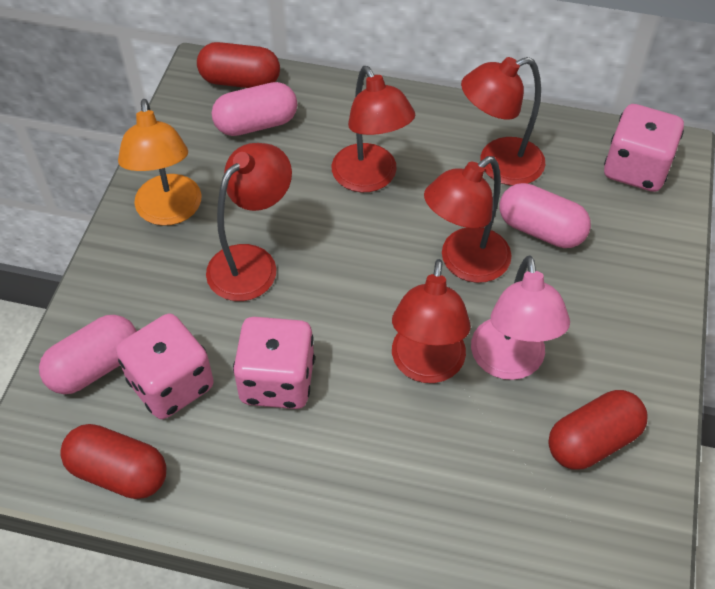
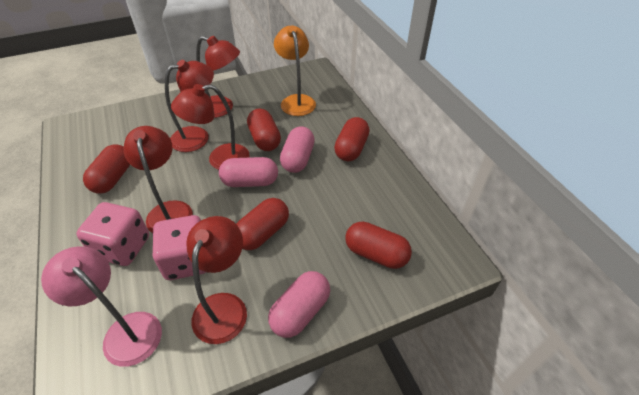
pink dice: [116,314,214,419] [233,317,315,409] [604,104,684,192] = 3 -> [76,202,149,266] [153,215,206,280] = 2
red capsule: [60,424,167,499] [197,42,280,88] [548,390,648,470] = 3 -> [83,144,130,194] [236,198,289,250] [247,108,281,151] [334,117,370,161] [345,222,412,269] = 5

